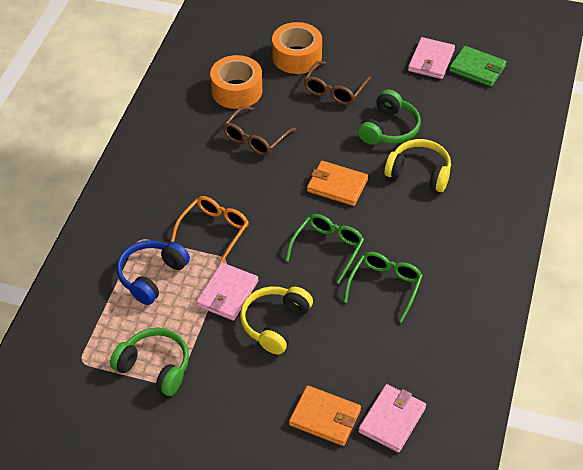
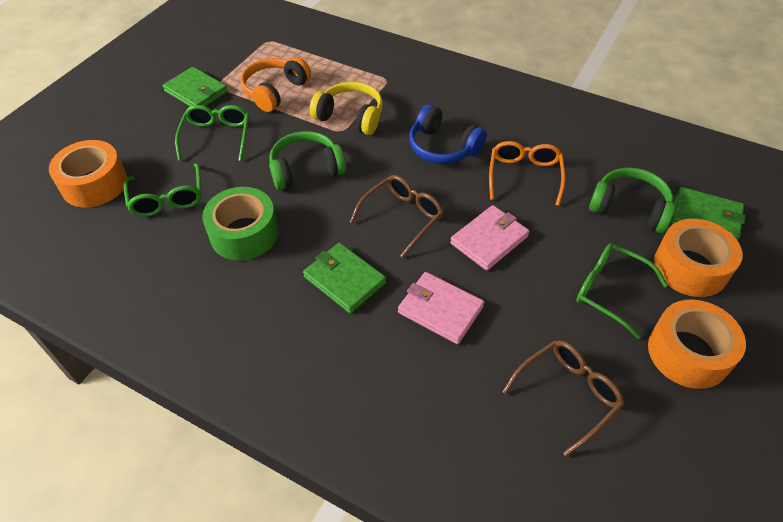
green glasses: [285,214,364,283] [344,252,423,323] = 2 -> [123,163,202,217] [175,105,249,161] [576,243,668,339] = 3
green tape: none = 0 -> [202,187,278,261] = 1
green wallet: [449,46,507,87] = 1 -> [163,67,228,106] [303,243,386,314] [671,187,746,241] = 3
orange headphones: none = 0 -> [241,57,311,112] = 1
orange tape: [210,55,262,109] [272,22,322,74] = 2 -> [49,140,127,208] [648,299,746,389] [654,219,743,297] = 3
orange wallet: [289,385,361,446] [307,161,368,206] = 2 -> none = 0
pink wallet: [196,263,258,321] [358,384,426,453] [408,37,455,79] = 3 -> [398,272,484,344] [450,205,530,271] = 2
yellow headphones: [240,286,313,354] [384,139,451,192] = 2 -> [309,82,383,135] = 1

